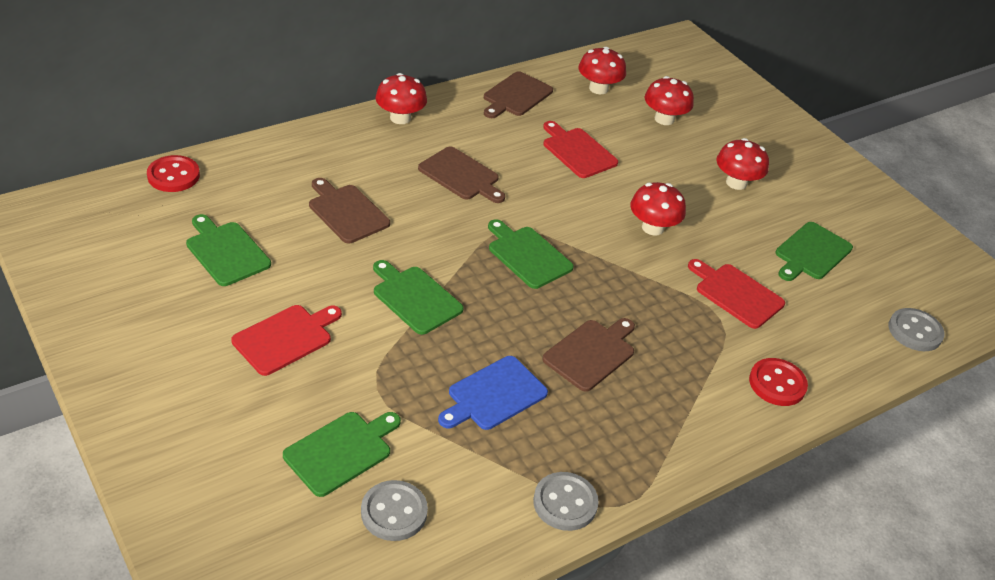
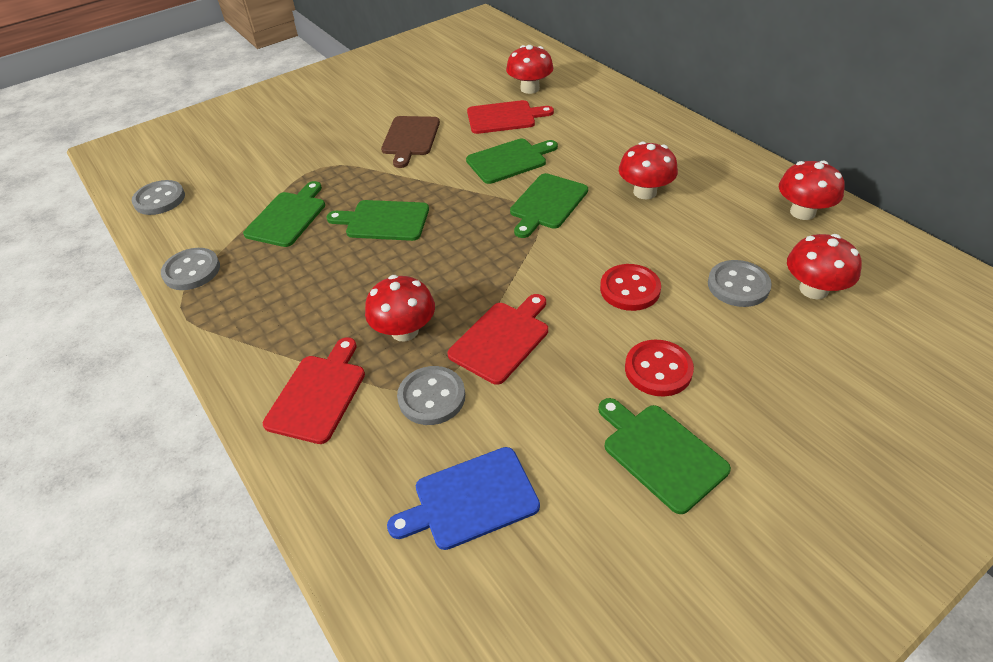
brown cutting board: [309,178,390,243] [418,146,505,203] [484,71,553,118] [542,318,635,392] = 4 -> [381,116,440,168] = 1
grey button: [361,480,428,541] [533,472,599,531] [889,308,945,351] = 3 -> [132,180,185,215] [161,248,220,290] [397,366,465,425] [708,260,772,307] = 4

